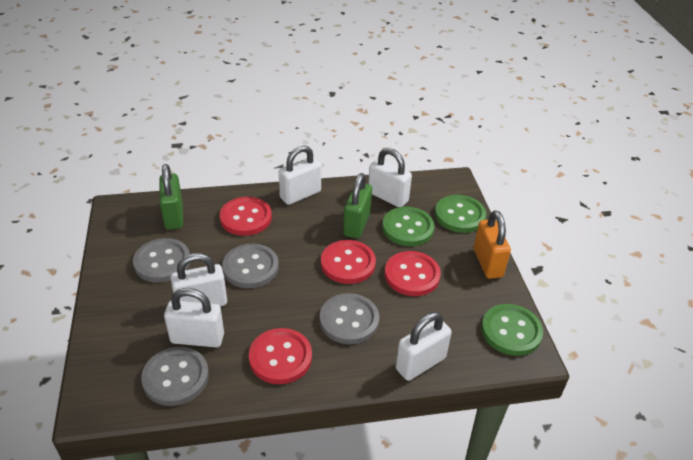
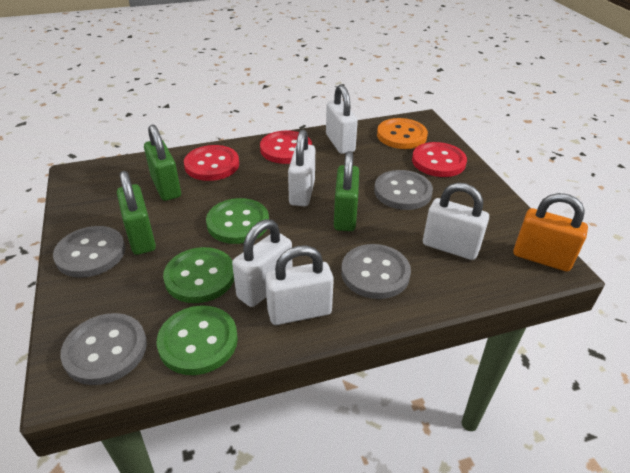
green padlock: [159,164,183,230] [343,173,372,239] = 2 -> [117,171,156,255] [144,125,181,201] [334,151,359,231] = 3
orange button: none = 0 -> [377,118,428,149] = 1
red button: [220,197,272,236] [249,328,312,384] [321,240,376,284] [385,251,441,296] = 4 -> [184,145,239,181] [260,131,312,164] [412,142,467,177] = 3

